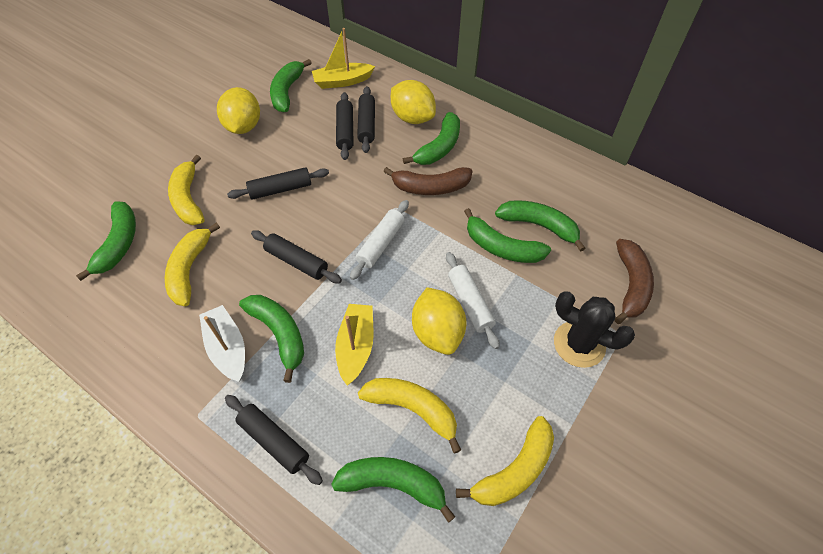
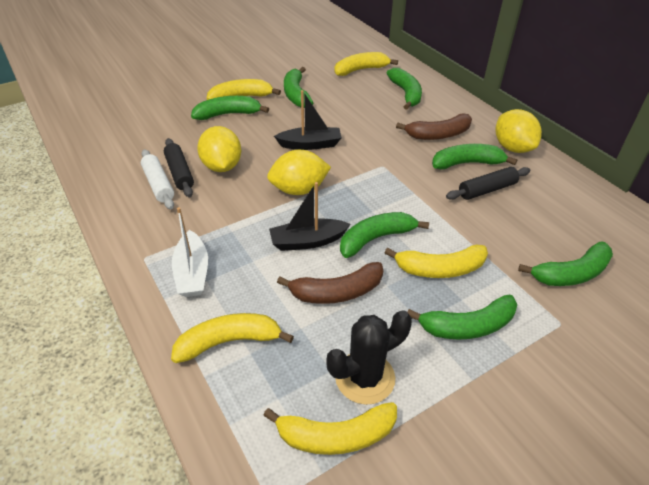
black boat: none = 0 -> [269,182,351,251] [274,90,342,150] = 2
black rolling pin: [225,395,323,485] [227,167,329,200] [251,230,342,283] [336,92,354,160] [357,86,375,153] = 5 -> [164,138,194,197] [446,167,530,200] = 2
white rolling pin: [350,200,409,280] [446,252,499,349] = 2 -> [141,149,174,210] = 1
yellow banana: [165,223,220,306] [168,155,205,225] [358,378,461,453] [456,416,554,506] = 4 -> [171,313,294,363] [207,79,281,100] [263,402,397,455] [334,52,398,76] [385,245,488,278] = 5
yellow boat: [312,28,375,89] [335,304,374,385] = 2 -> none = 0

